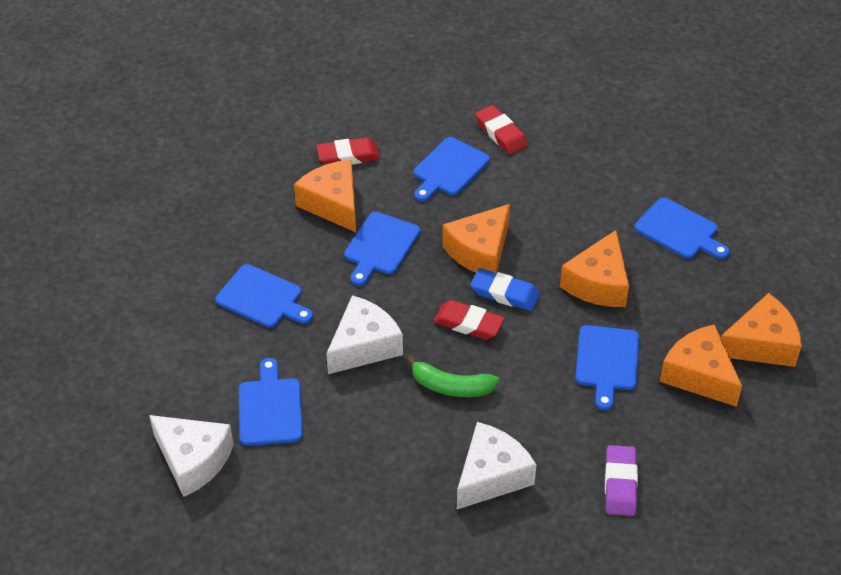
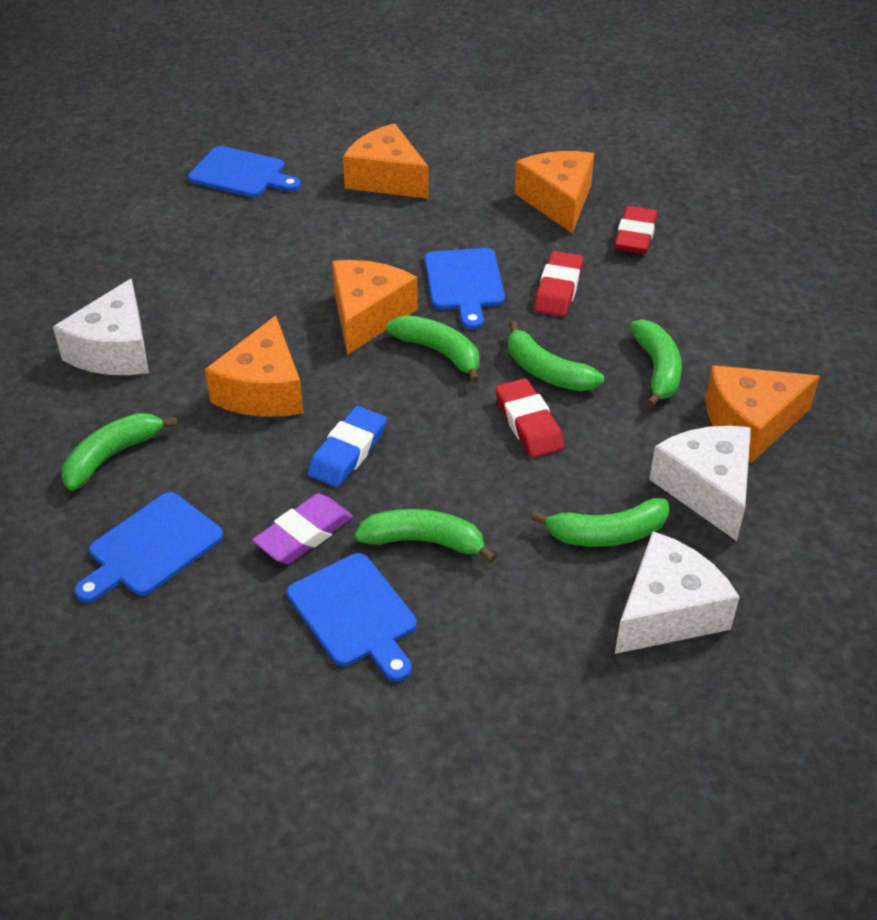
blue cutting board: [215,264,313,328] [239,358,303,446] [344,212,420,286] [413,137,490,202] [575,325,639,410] [634,197,730,259] = 6 -> [75,492,223,603] [188,146,301,197] [287,553,417,682] [425,248,505,330] = 4
green banana: [406,355,500,397] = 1 -> [62,413,178,491] [355,509,496,563] [386,315,480,383] [508,321,604,391] [531,498,669,547] [630,319,682,407] = 6

